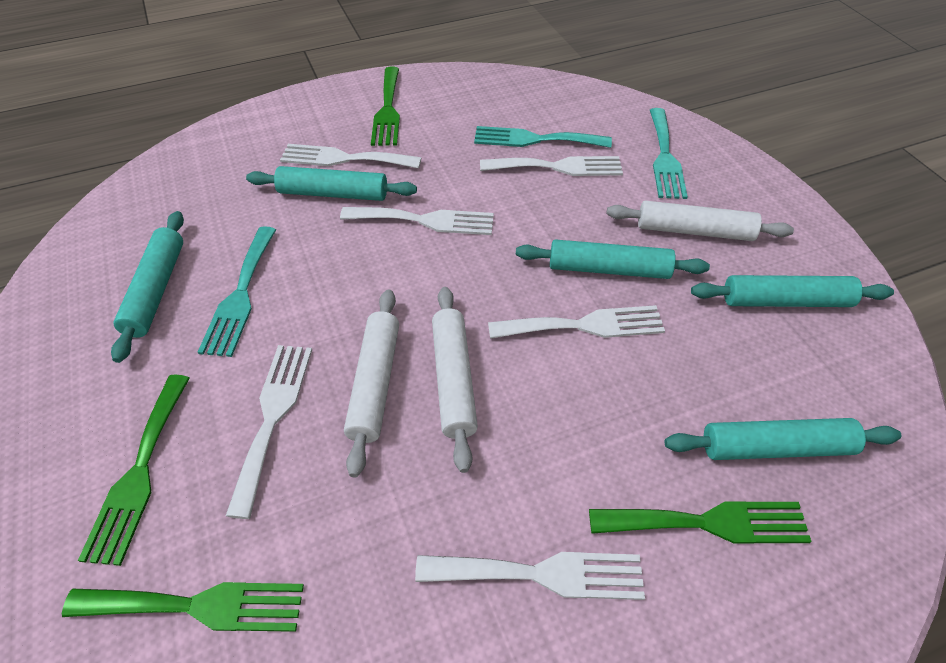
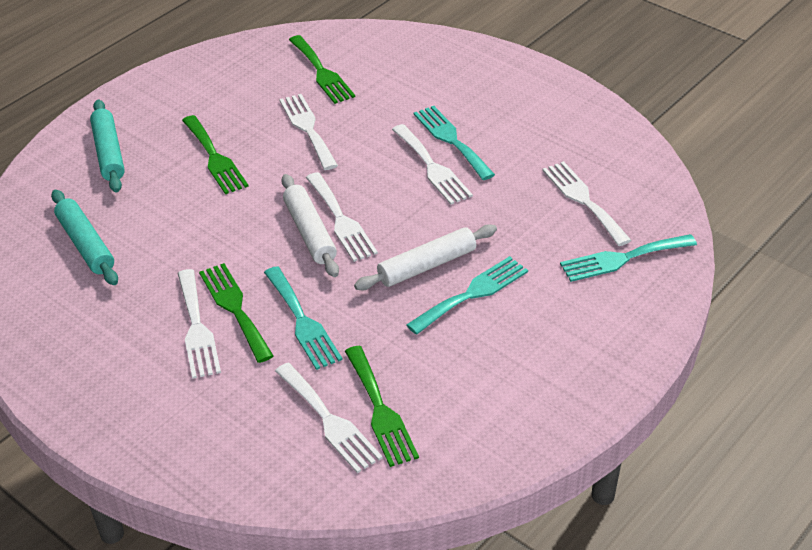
turquoise fork: [198,226,276,357] [474,126,612,148] [650,108,688,199] = 3 -> [264,266,343,370] [406,256,528,335] [414,106,495,180] [560,234,697,282] = 4
turquoise rolling pin: [111,211,184,363] [246,166,417,201] [516,239,710,279] [664,418,901,460] [691,275,894,307] = 5 -> [51,190,118,285] [90,99,125,193] = 2
white rolling pin: [344,289,399,477] [432,287,478,473] [606,201,794,241] = 3 -> [281,174,339,277] [354,224,497,290] = 2

